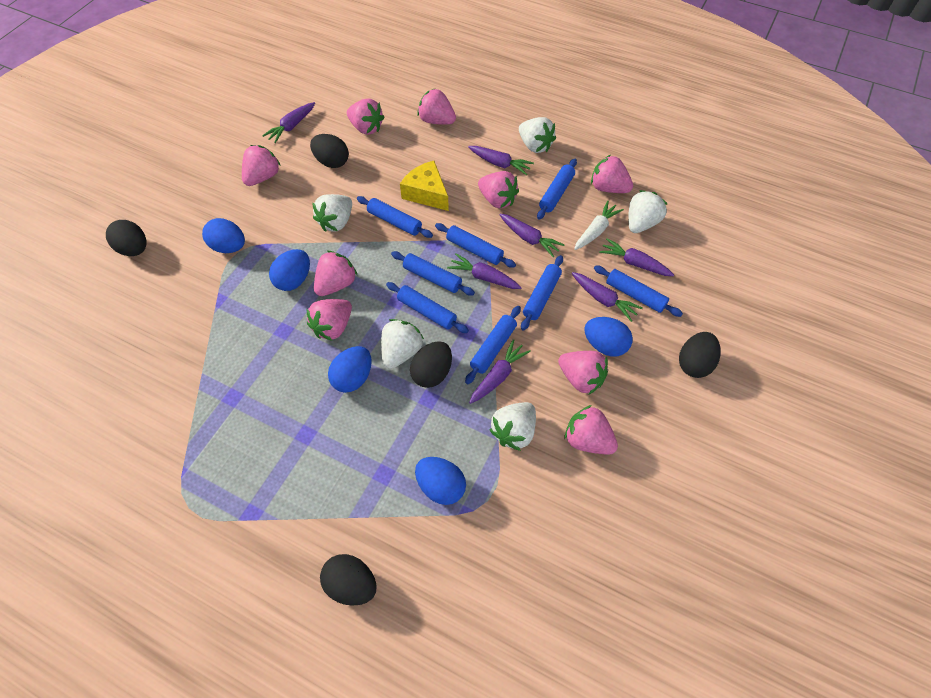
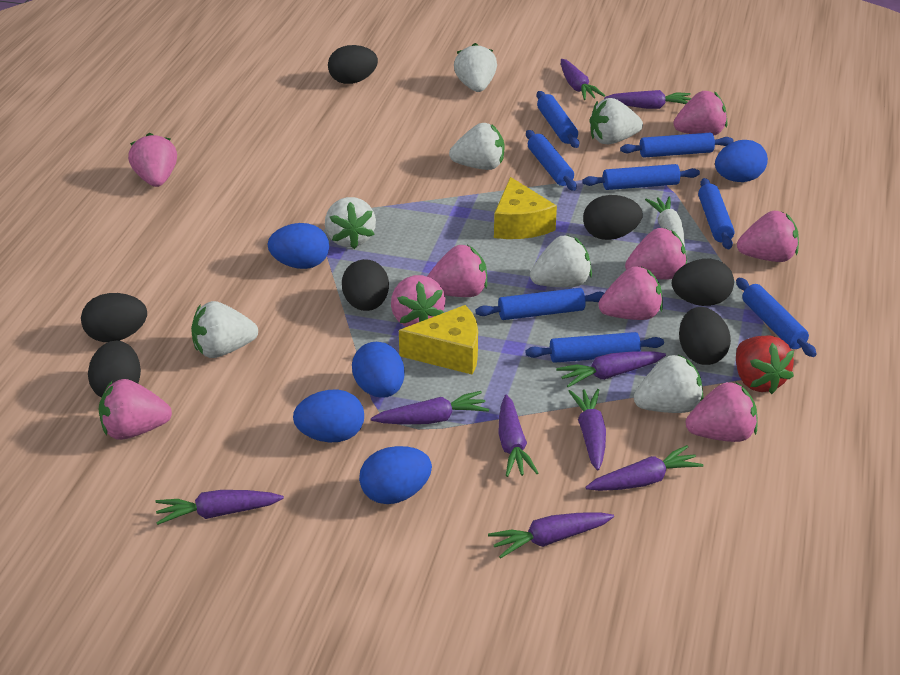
black egg: [106,220,147,256] [310,134,349,168] [320,554,376,606] [410,341,452,388] [679,332,721,378] = 5 -> [81,293,147,342] [88,341,141,398] [328,45,378,84] [342,259,389,311] [583,195,643,240] [672,259,734,306] [679,307,731,365] = 7
purple carrot: [262,102,315,143] [447,253,522,289] [468,146,534,175] [469,339,531,404] [499,214,564,257] [572,272,643,322] [599,238,674,276] = 7 -> [155,490,284,525] [371,391,489,425] [488,512,614,559] [498,394,539,477] [556,351,666,387] [561,59,605,100] [568,389,606,471] [585,445,704,491] [604,90,691,109] = 9
red strawberry: none = 0 -> [736,335,794,394] = 1
white strawberry: [312,194,352,232] [381,319,424,369] [489,402,536,451] [519,117,556,153] [628,190,667,233] = 5 -> [191,301,258,358] [325,197,376,249] [449,123,504,170] [454,43,497,92] [530,235,592,287] [590,98,643,144] [634,354,703,413] = 7
yellow cheese: [400,161,449,211] = 1 -> [399,305,478,375] [494,177,557,239] = 2

